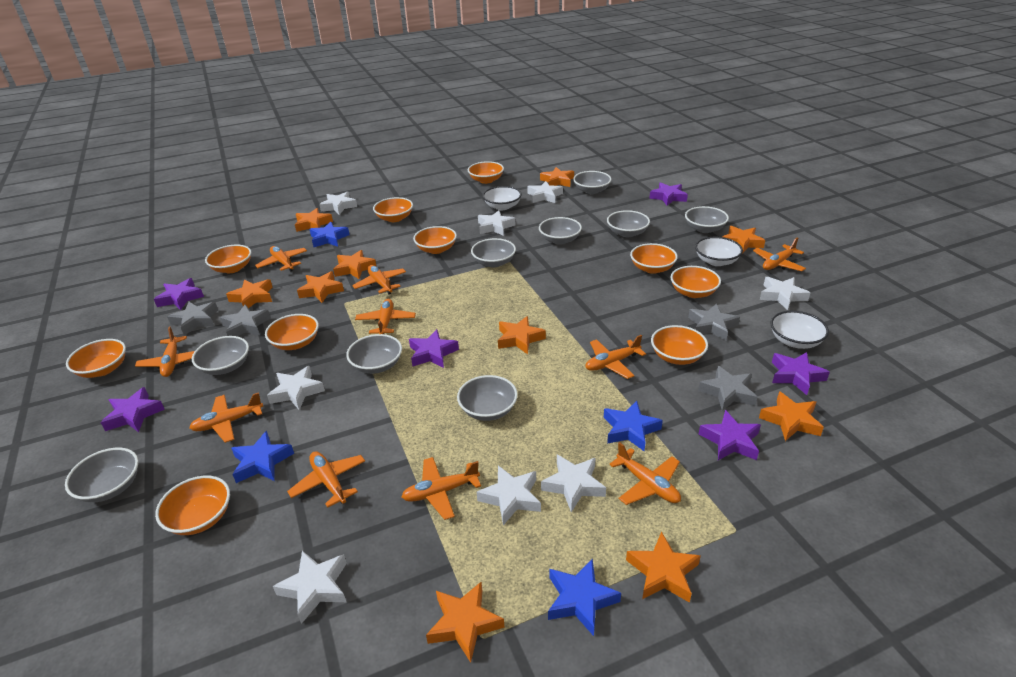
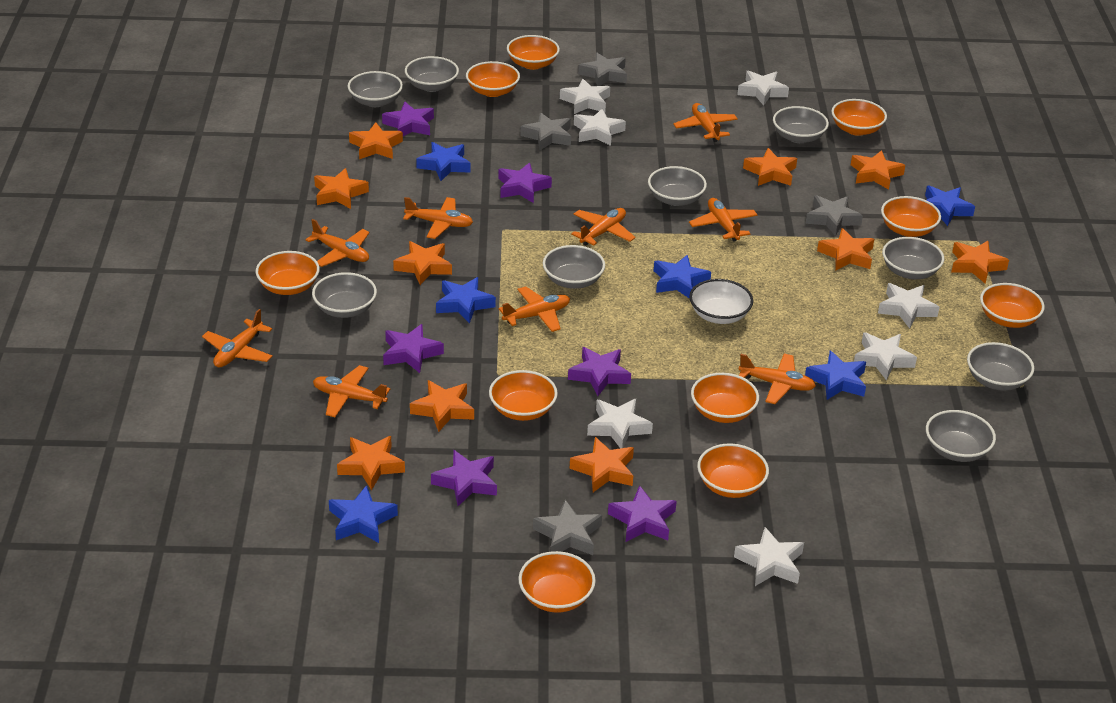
blue star: [231,431,294,483] [309,222,350,247] [548,559,621,636] [604,401,663,451] = 4 -> [329,485,398,543] [416,142,471,181] [436,277,496,324] [654,255,711,299] [805,351,866,400] [925,185,975,226] = 6
orange plane: [135,326,195,377] [189,392,263,443] [255,246,307,272] [287,451,365,508] [352,265,406,294] [355,299,416,334] [402,457,481,520] [585,335,646,379] [609,442,681,505] [753,237,806,271] = 10 -> [202,309,273,367] [305,219,370,267] [313,365,390,417] [403,197,473,239] [499,286,570,332] [571,208,635,246] [673,103,738,142] [689,198,758,242] [738,354,816,404] = 9
white bowl: [483,186,522,210] [695,237,743,266] [770,311,829,349] = 3 -> [689,279,753,324] = 1
white star: [267,366,325,410] [273,551,347,624] [319,192,357,215] [477,466,541,525] [478,210,515,236] [527,181,563,203] [541,454,606,512] [760,277,810,310] = 8 -> [560,79,610,114] [574,108,626,146] [587,399,653,448] [734,527,804,586] [737,70,789,106] [854,332,917,381] [878,283,940,329] = 7

